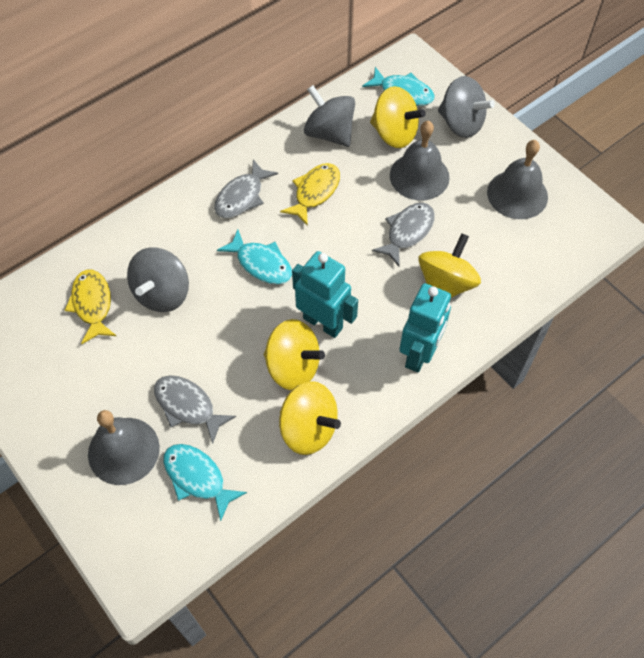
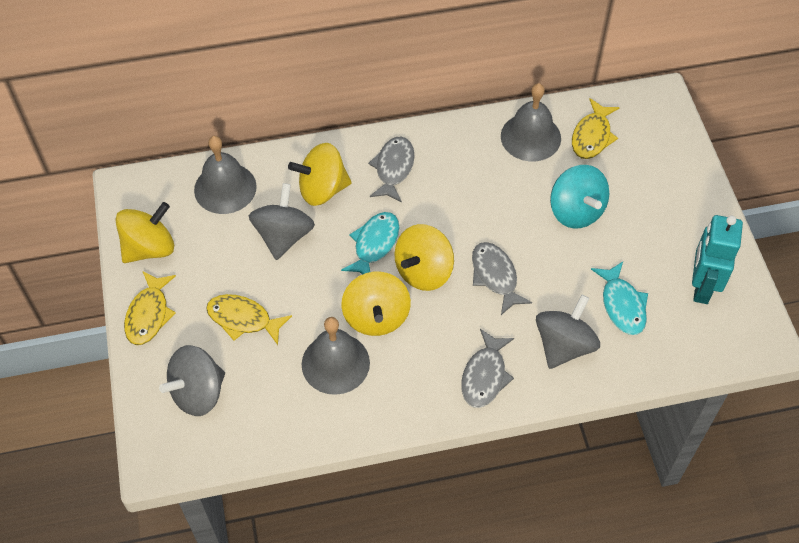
turquoise fish: [163,444,247,521] [217,229,292,285] [362,67,435,106] = 3 -> [341,212,399,275] [591,262,648,335] = 2
turquoise robot: [292,251,358,338] [400,283,451,373] = 2 -> [692,215,743,304] = 1
turquoise spinning top: none = 0 -> [550,165,609,229] = 1
yellow fish: [65,270,116,344] [280,163,340,226] = 2 -> [124,271,176,345] [206,294,292,345] [572,98,620,159] = 3

